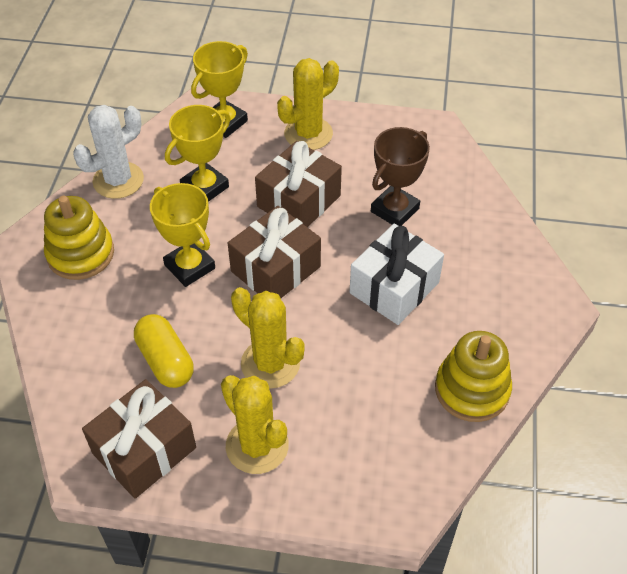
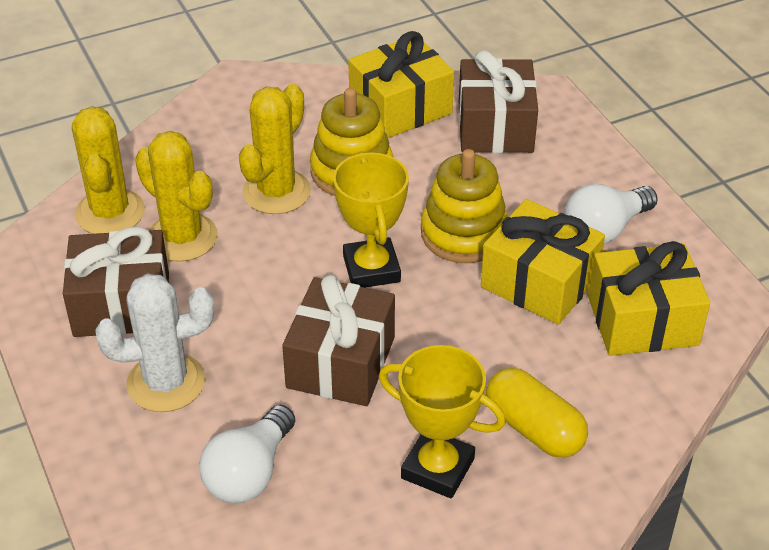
brown trophy: [371,127,430,226] = 1 -> none = 0
white gift: [350,224,444,325] = 1 -> none = 0
white light bulb: none = 0 -> [199,405,295,503] [565,184,658,244] = 2
yellow gift: none = 0 -> [348,31,454,138] [481,199,605,325] [588,241,710,356] = 3
yellow trophy: [150,183,215,287] [165,105,231,202] [191,41,248,138] = 3 -> [333,151,409,288] [379,345,506,498] = 2

